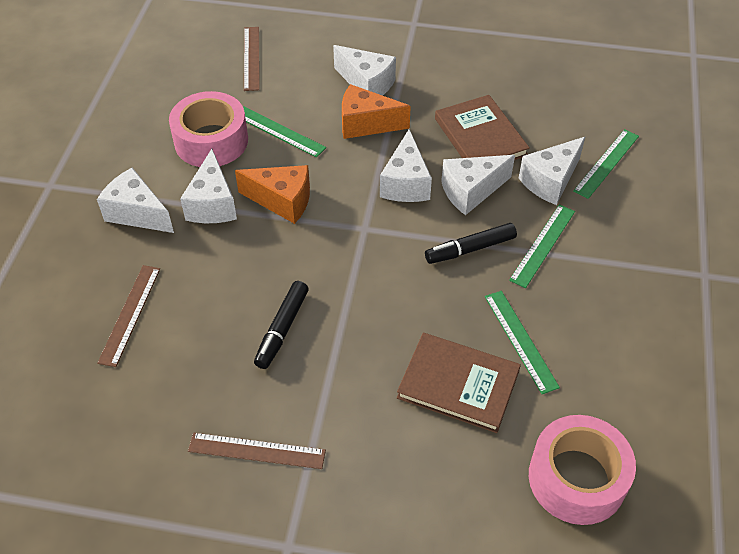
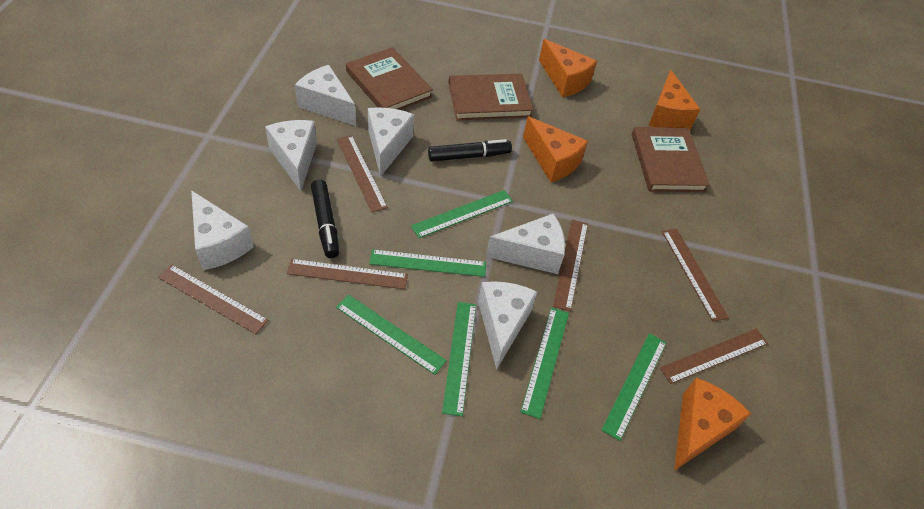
brown book: [397,333,521,433] [435,95,530,160] = 2 -> [346,47,433,110] [448,74,533,120] [632,127,710,192] = 3
brown ruler: [97,265,160,367] [188,433,326,469] [244,27,260,91] = 3 -> [158,265,269,334] [287,259,408,289] [337,135,388,212] [553,219,588,311] [660,329,768,384] [662,229,729,322] = 6
green ruler: [243,107,326,158] [485,291,560,394] [509,204,575,288] [573,129,639,199] = 4 -> [336,295,447,375] [369,249,486,277] [411,190,513,238] [442,302,476,416] [521,307,569,419] [601,334,666,441] = 6
orange cheese: [235,165,310,224] [342,84,411,139] = 2 -> [523,116,588,182] [539,39,597,97] [649,70,700,130] [674,378,751,471] = 4
pink tape: [169,91,248,167] [529,415,636,525] = 2 -> none = 0

